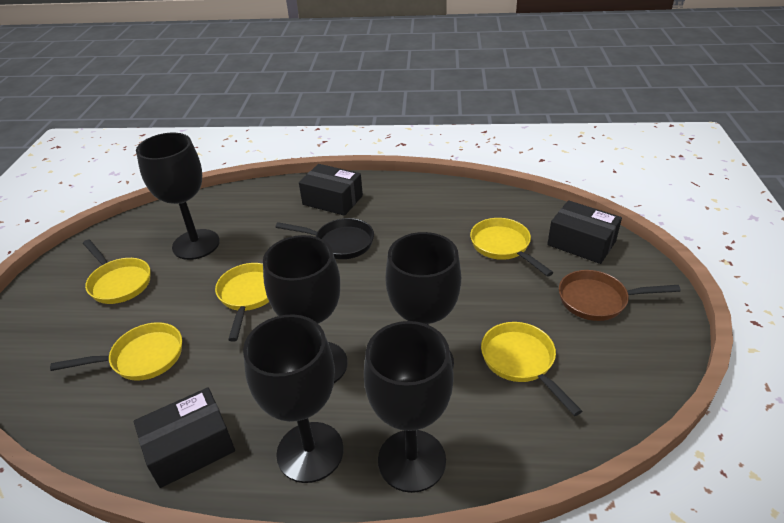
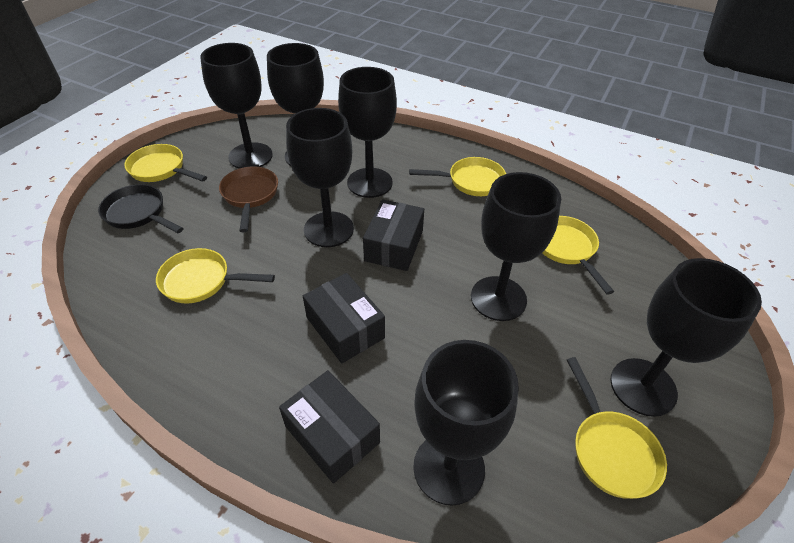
black goblet: [136,133,220,260] [243,314,344,483] [263,235,348,383] [364,321,454,493] [385,232,461,367] = 5 -> [200,43,273,168] [267,43,324,166] [286,108,354,247] [338,67,397,198] [413,340,519,506] [471,172,561,321] [610,258,762,417] = 7

